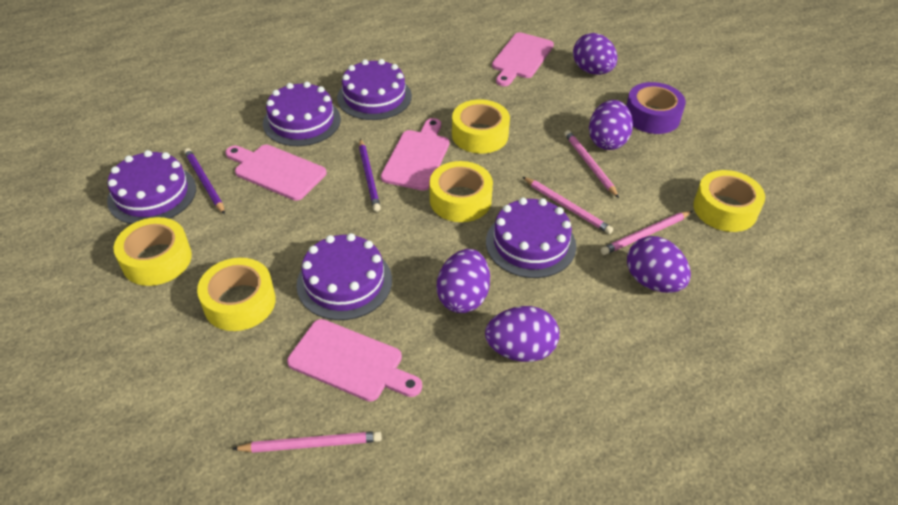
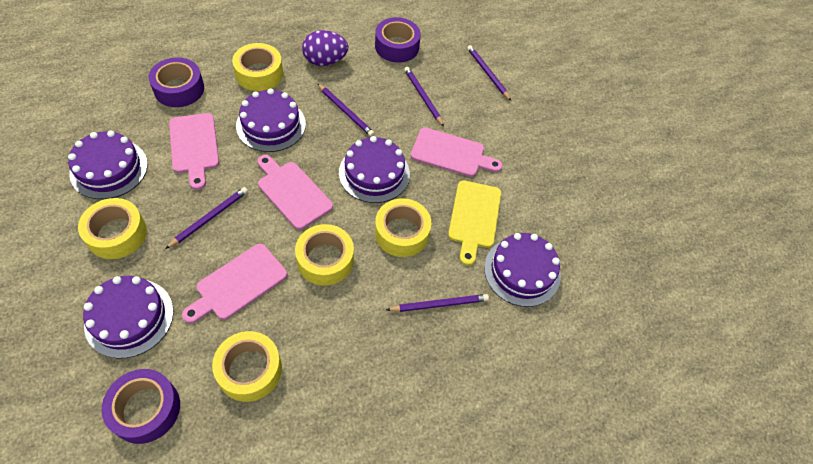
pink pencil: [232,431,382,453] [523,177,613,234] [564,130,619,198] [601,211,692,255] = 4 -> none = 0
purple egg: [437,249,490,313] [485,306,560,362] [573,33,618,75] [589,100,633,150] [627,236,691,293] = 5 -> [302,30,348,66] = 1
purple pencil: [184,148,225,214] [359,139,381,212] = 2 -> [165,187,248,249] [317,83,374,137] [386,294,489,312] [404,67,444,127] [467,45,511,101] = 5
purple tape: [626,82,686,134] = 1 -> [101,369,180,444] [149,57,204,107] [375,17,421,63] = 3
yellow cutting board: none = 0 -> [448,181,501,266] = 1

